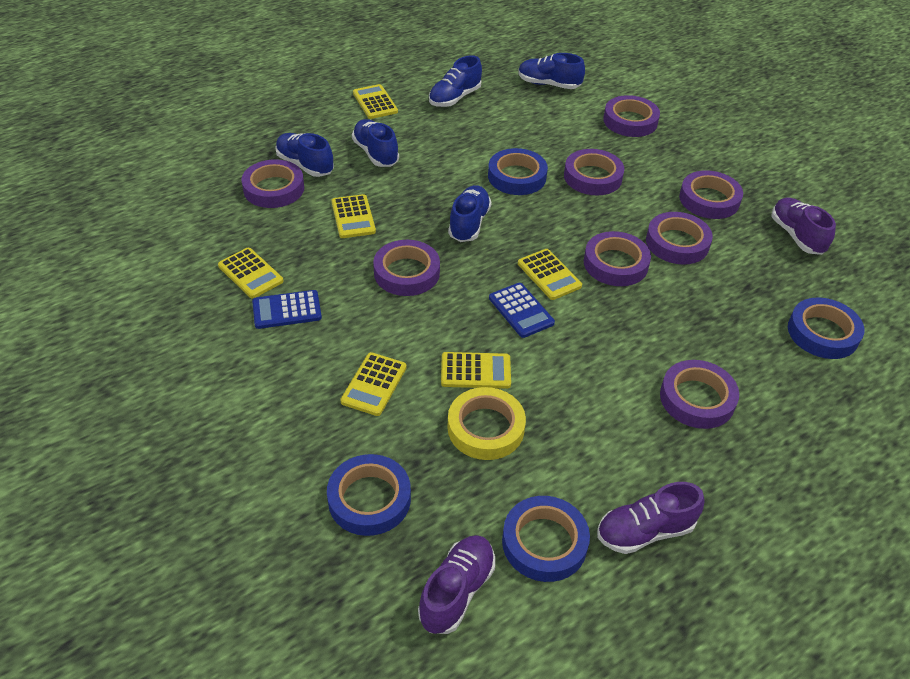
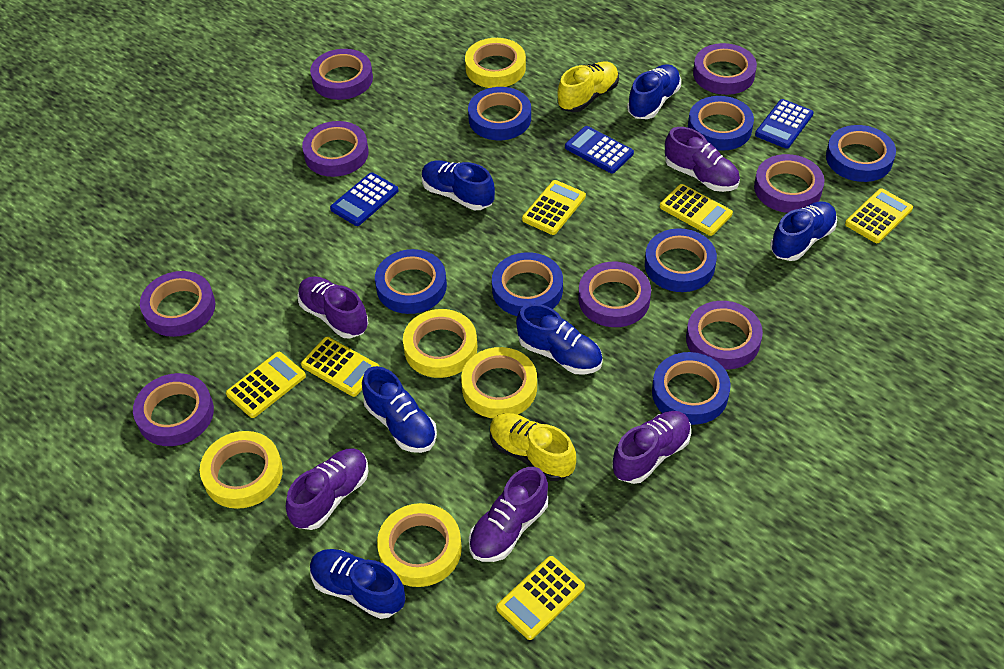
blue calculator: [252,290,322,329] [489,283,555,338] = 2 -> [330,172,399,226] [565,126,634,174] [755,99,814,149] = 3
blue shoe: [275,133,334,177] [352,119,399,167] [429,55,482,107] [448,185,492,242] [518,53,585,89] = 5 -> [310,549,405,619] [362,366,437,453] [422,160,495,211] [516,304,603,375] [627,64,681,119] [770,202,837,261] = 6
blue tape: [327,454,411,536] [488,148,548,195] [502,496,590,582] [788,298,865,359] = 4 -> [375,249,447,314] [468,87,531,140] [492,252,563,316] [645,228,717,292] [652,352,730,425] [688,96,754,151] [826,125,896,182] = 7
purple shoe: [418,535,495,634] [597,482,704,554] [771,198,836,255] = 3 -> [286,448,368,530] [297,276,368,339] [469,467,548,562] [612,411,691,484] [665,127,740,192] = 5
yellow shoe: none = 0 -> [490,413,576,481] [557,61,619,112] = 2
yellow tape: [447,387,526,460] = 1 -> [200,431,283,509] [377,503,462,587] [403,309,477,378] [461,347,537,418] [465,38,526,88] = 5

